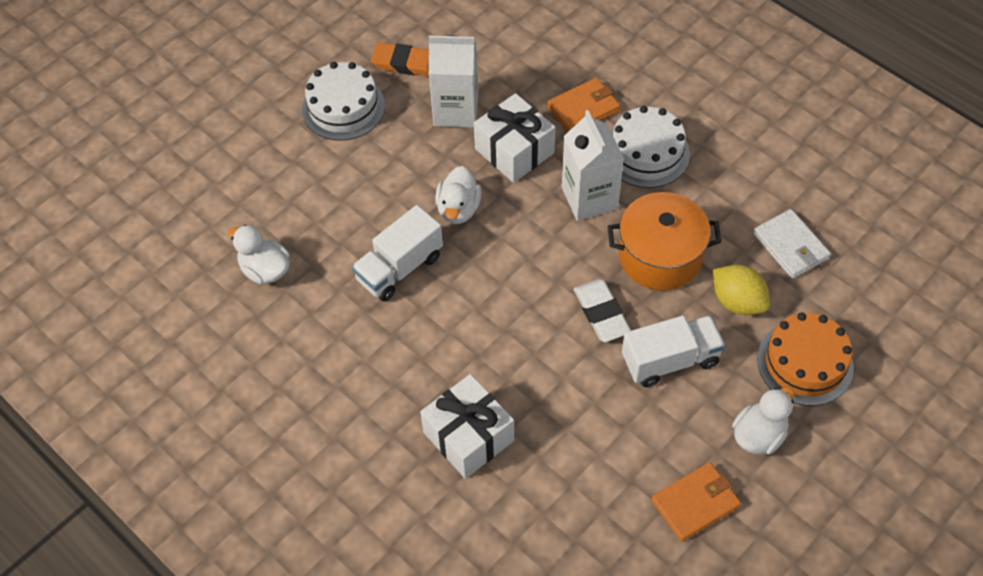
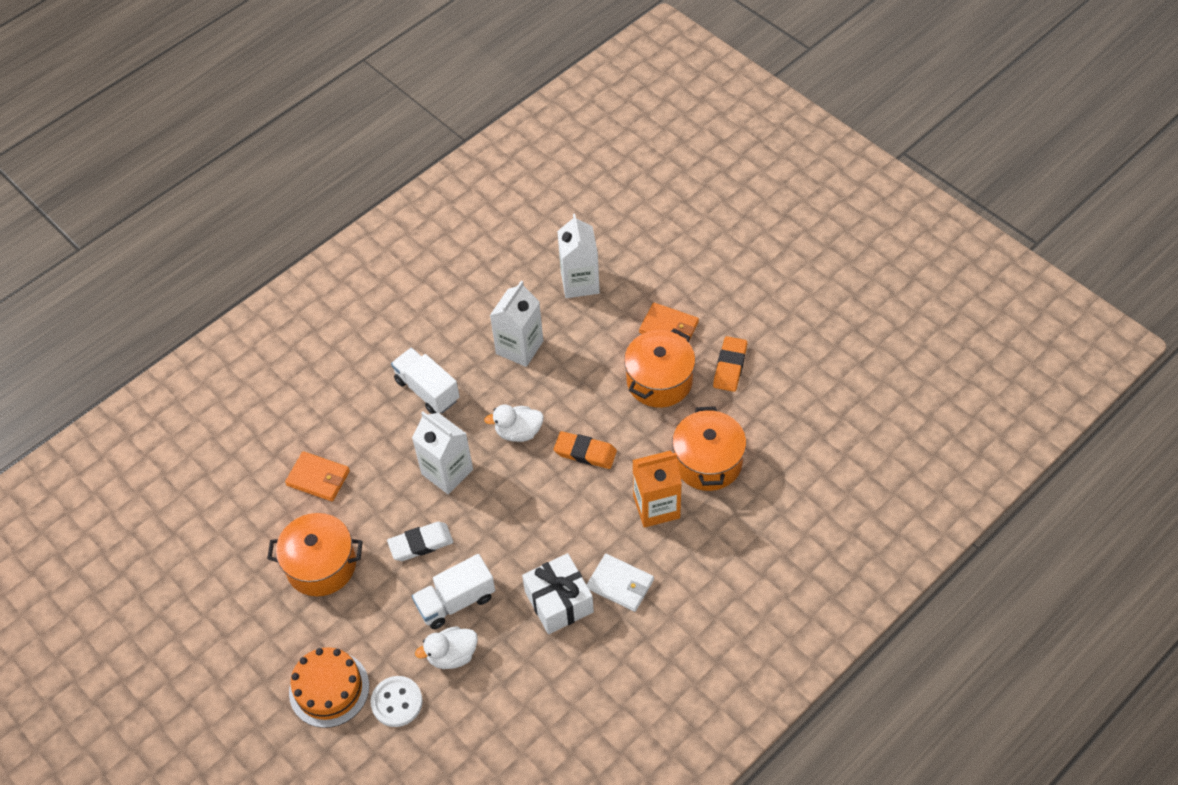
orange carton: none = 0 -> [632,451,682,528] = 1
orange eraser: [371,42,429,77] = 1 -> [554,431,617,469] [713,336,747,392] = 2
orange pot: [608,192,721,290] = 1 -> [267,513,363,596] [624,329,695,408] [672,406,746,491] = 3
white button: none = 0 -> [371,676,423,727] = 1
white cake: [302,62,385,141] [612,106,690,188] = 2 -> none = 0
white carton: [429,36,478,127] [562,110,624,221] = 2 -> [412,412,473,494] [490,281,543,367] [557,214,600,298] = 3
white duck: [228,225,290,284] [435,166,482,224] [732,387,795,455] = 3 -> [415,626,478,669] [484,405,544,442] = 2
white gift: [420,374,514,479] [474,93,556,183] = 2 -> [522,553,594,634] = 1
yellow lemon: [713,265,770,315] = 1 -> none = 0

